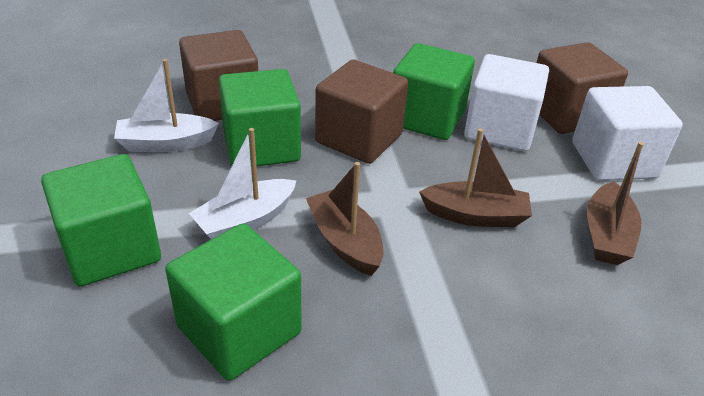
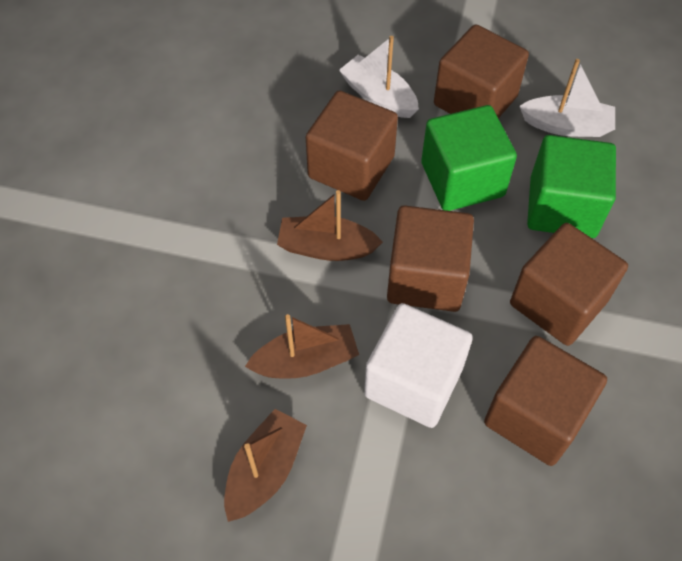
brown cube: [179,30,258,121] [315,60,408,164] [537,42,628,134] = 3 -> [306,91,398,201] [387,205,474,312] [434,24,529,118] [484,336,607,466] [510,223,628,346] = 5
green cube: [41,154,161,287] [165,223,302,381] [219,69,301,166] [393,43,475,140] = 4 -> [421,105,517,211] [527,135,616,238] = 2
white cube: [464,54,549,151] [572,86,683,181] = 2 -> [364,303,473,428] = 1

